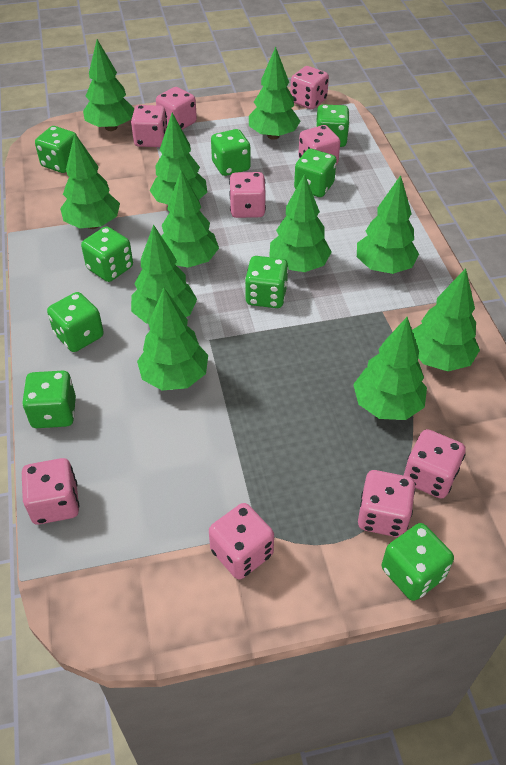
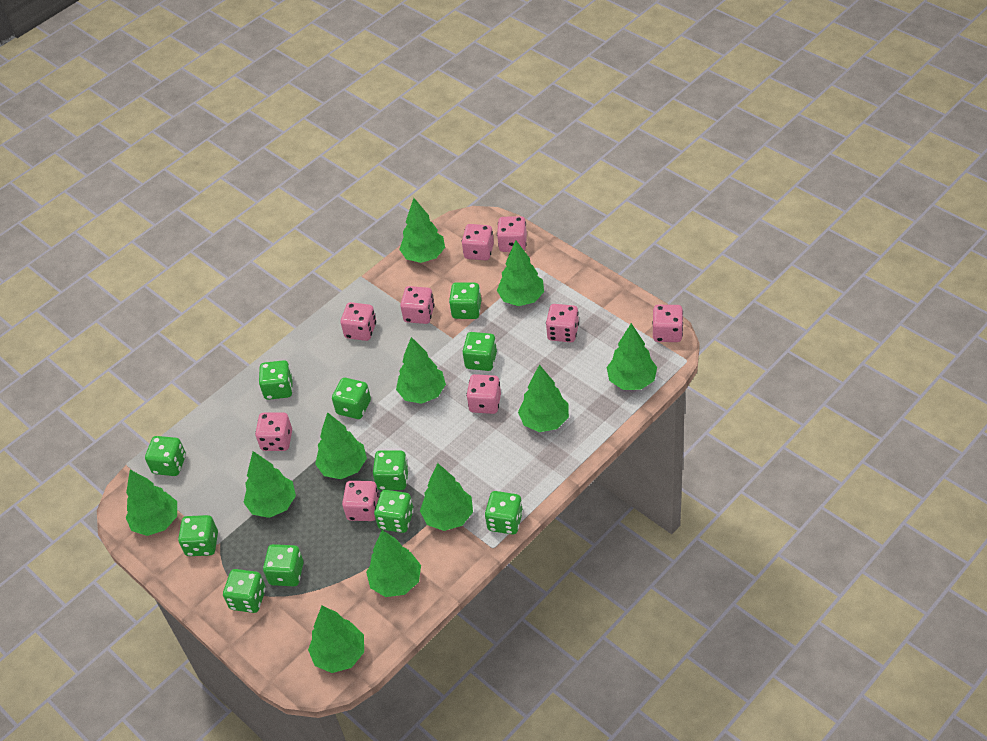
green dice: [22,371,76,428] [35,126,76,173] [47,292,104,352] [81,226,133,282] [211,129,251,176] [245,256,288,308] [294,149,337,197] [316,105,350,147] [382,523,454,601] = 9 -> [145,436,186,476] [178,515,218,556] [223,569,266,613] [259,360,293,400] [263,544,304,586] [332,378,371,419] [373,450,409,490] [374,490,414,533] [449,282,481,319] [462,332,497,371] [485,491,523,535] = 11

